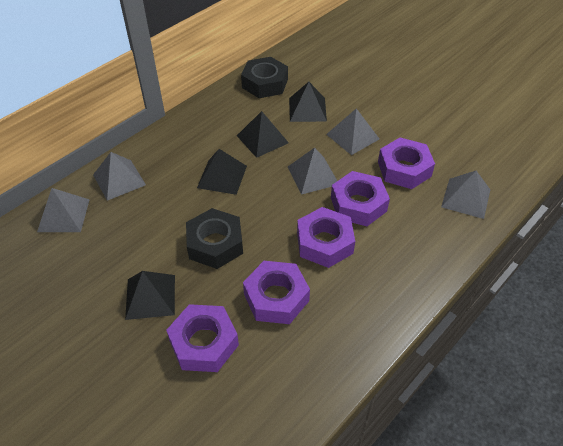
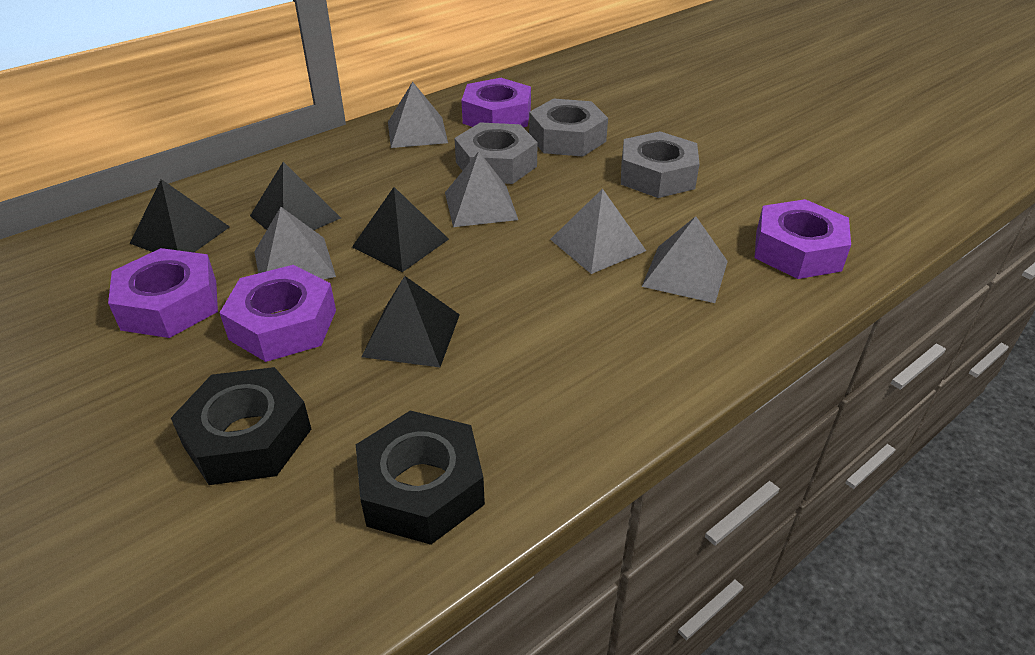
grey nut: none = 0 -> [454,122,538,184] [529,98,608,157] [621,131,700,198] = 3
purple nut: [166,304,239,372] [243,261,310,324] [297,207,355,268] [331,171,390,226] [378,138,435,189] = 5 -> [108,248,218,338] [220,265,336,362] [461,78,531,127] [754,199,851,279] = 4

